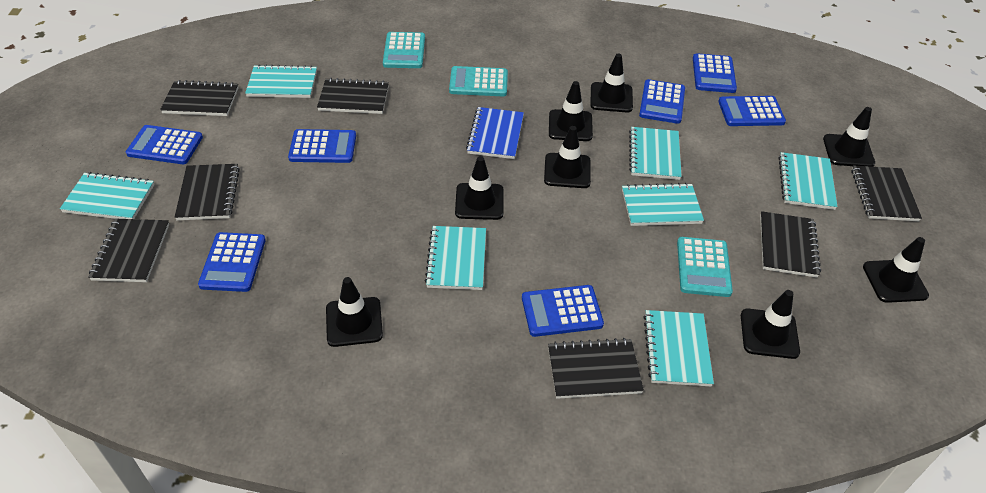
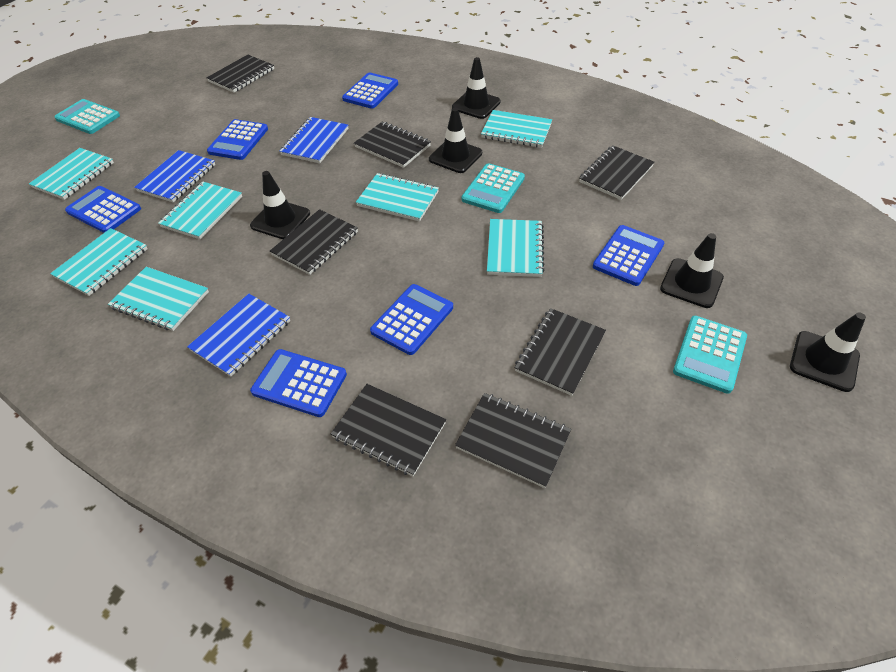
black traffic cone: [326,277,383,347] [455,156,504,220] [544,126,591,188] [549,81,593,141] [590,54,633,112] [741,290,800,359] [823,107,875,167] [863,237,929,303] = 8 -> [250,171,310,239] [429,108,482,173] [452,57,501,119] [660,233,724,308] [790,313,866,392] = 5
blue calculator: [126,125,203,164] [198,232,266,292] [288,129,356,163] [522,285,604,337] [639,79,685,124] [693,53,737,93] [718,96,786,126] = 7 -> [65,186,141,233] [207,119,268,160] [250,349,347,417] [342,72,398,109] [370,284,453,355] [593,225,664,286] = 6
blue notebook: [466,107,524,159] = 1 -> [134,150,215,203] [187,294,290,377] [280,117,348,163] = 3

